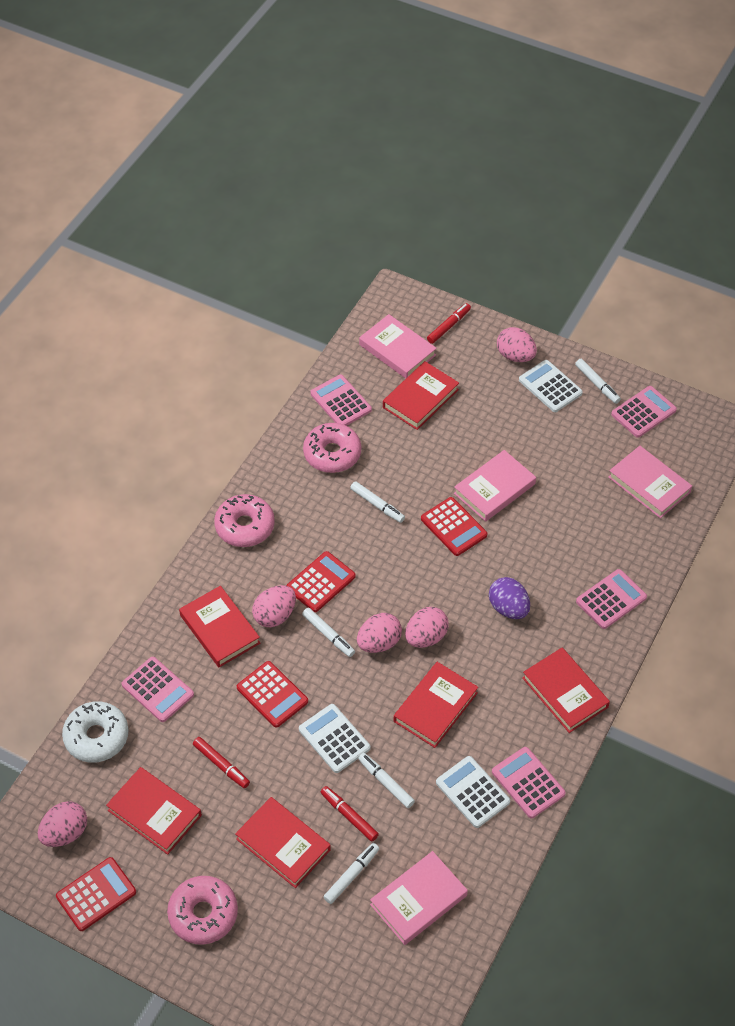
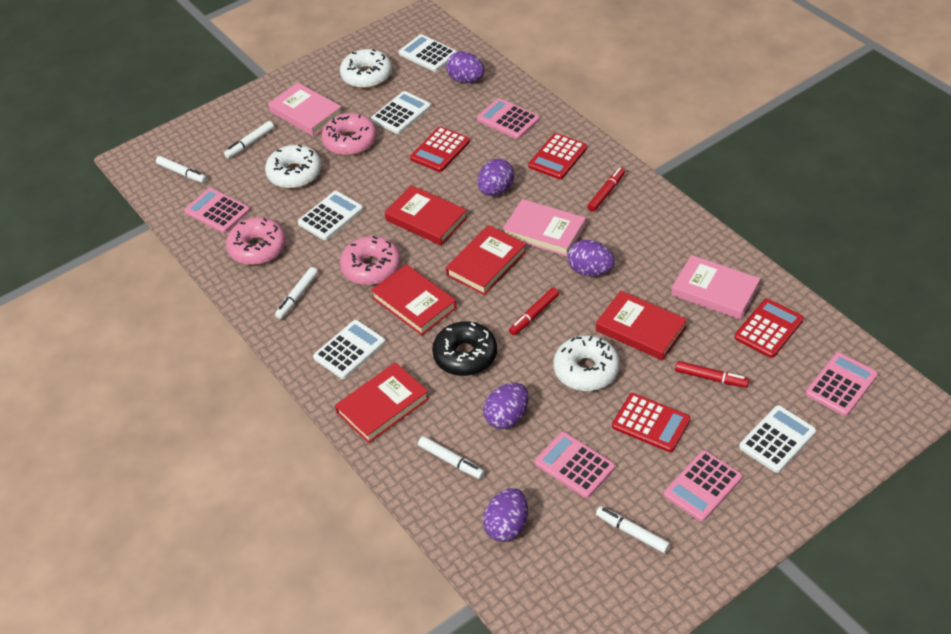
black donut: none = 0 -> [432,321,497,376] = 1
pink book: [359,314,437,379] [370,851,468,945] [454,450,536,522] [608,446,692,518] = 4 -> [268,82,342,136] [503,199,586,256] [671,255,760,320] = 3
pink egg: [38,801,87,847] [252,585,296,627] [357,613,402,653] [405,607,449,648] [497,327,537,362] = 5 -> none = 0
purple egg: [489,577,530,619] = 1 -> [446,51,484,83] [478,159,514,196] [483,383,529,429] [483,488,528,542] [567,240,615,276] = 5
red book: [106,767,202,855] [179,586,260,667] [235,797,331,888] [383,361,459,430] [394,662,478,748] [523,648,610,733] = 6 -> [335,362,429,443] [371,264,457,336] [385,185,468,246] [446,225,527,295] [596,291,687,361] = 5
white calculator: [299,704,370,773] [436,756,510,828] [519,360,583,412] = 3 -> [298,191,363,240] [313,320,386,379] [371,91,431,134] [399,34,457,72] [739,405,816,473] = 5
white donut: [62,701,129,763] = 1 -> [265,145,322,189] [340,49,392,88] [553,335,620,391] = 3

